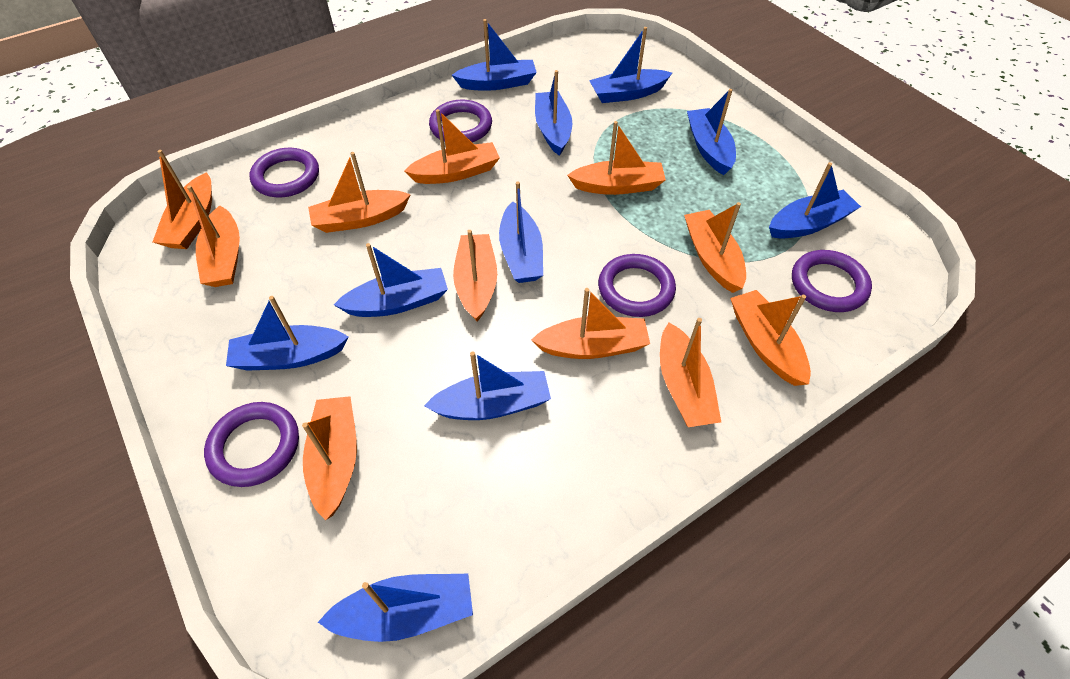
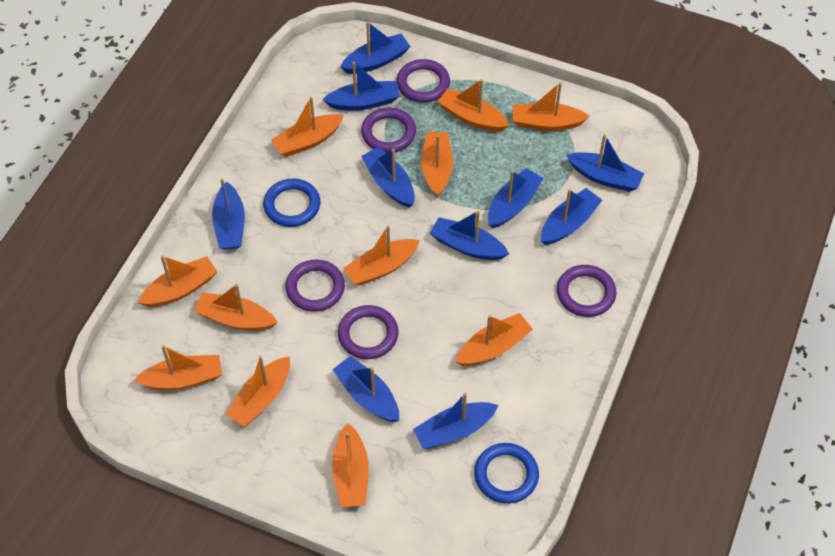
blue ring: none = 0 -> [263,179,320,227] [474,443,539,504] = 2

